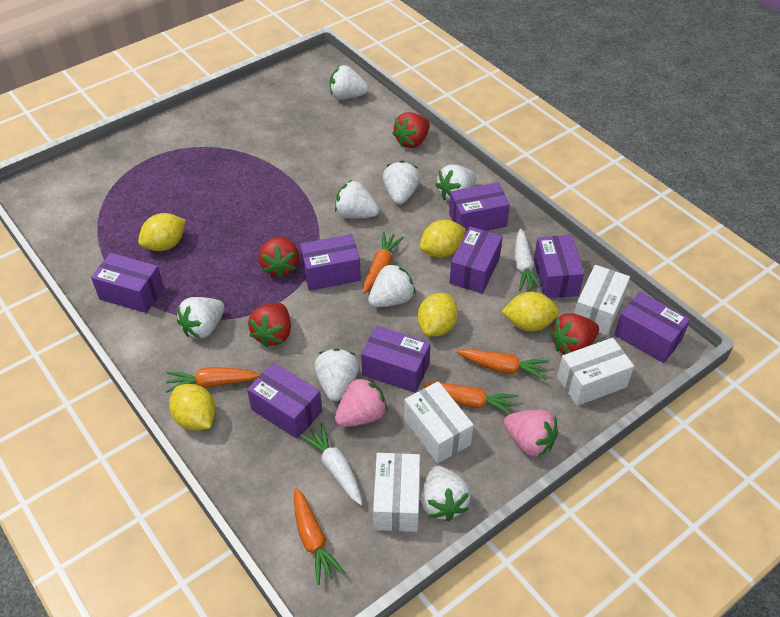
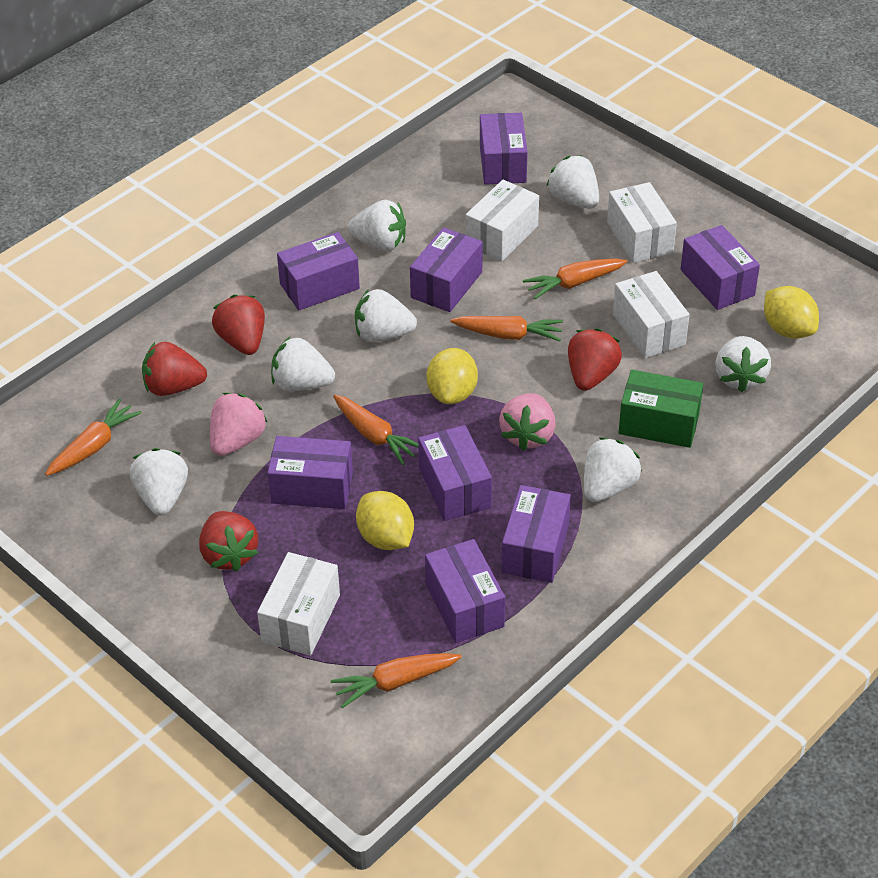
green box: none = 0 -> [619,370,703,448] = 1
white carrot: [300,423,362,505] [514,228,542,291] = 2 -> none = 0
white strawberry: [177,297,225,339] [314,348,360,401] [330,65,369,100] [335,180,379,219] [368,263,416,307] [383,161,420,205] [421,466,471,522] [435,164,476,201] = 8 -> [130,448,188,516] [271,337,335,391] [348,200,406,251] [355,289,417,342] [547,155,599,209] [584,437,642,502] [715,336,771,393] = 7
yellow lemon: [138,213,186,251] [169,384,216,431] [417,293,458,337] [420,220,466,257] [501,292,559,332] = 5 -> [356,491,414,550] [426,348,478,404] [764,286,819,339] = 3

